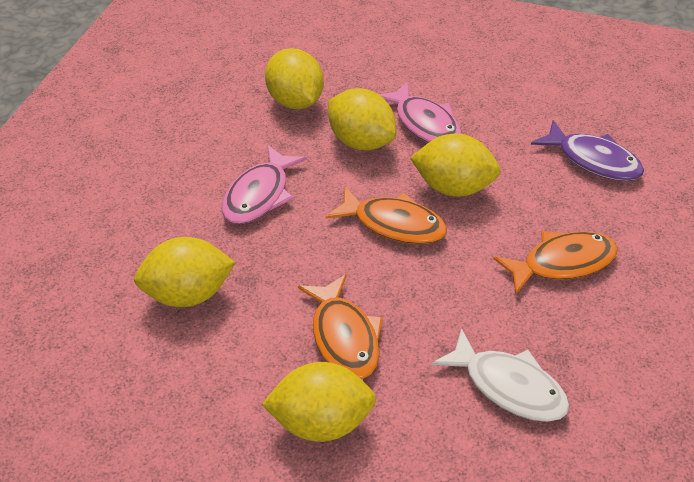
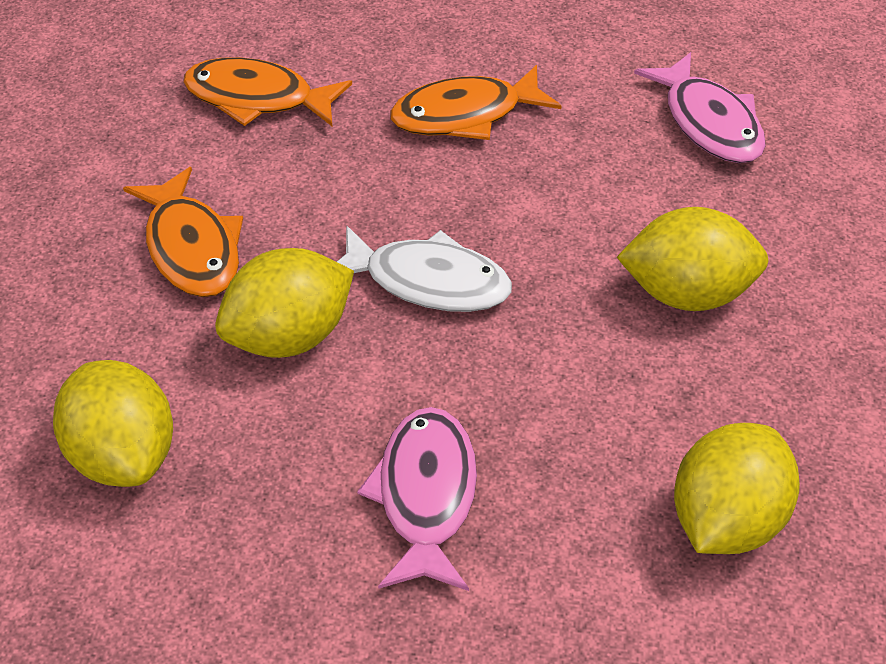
purple fish: [531,120,644,181] = 1 -> none = 0
yellow lemon: [134,237,236,307] [261,362,376,442] [265,48,324,109] [328,88,396,150] [410,133,501,197] = 5 -> [53,360,173,487] [215,248,354,358] [617,207,769,311] [674,423,800,554] = 4

